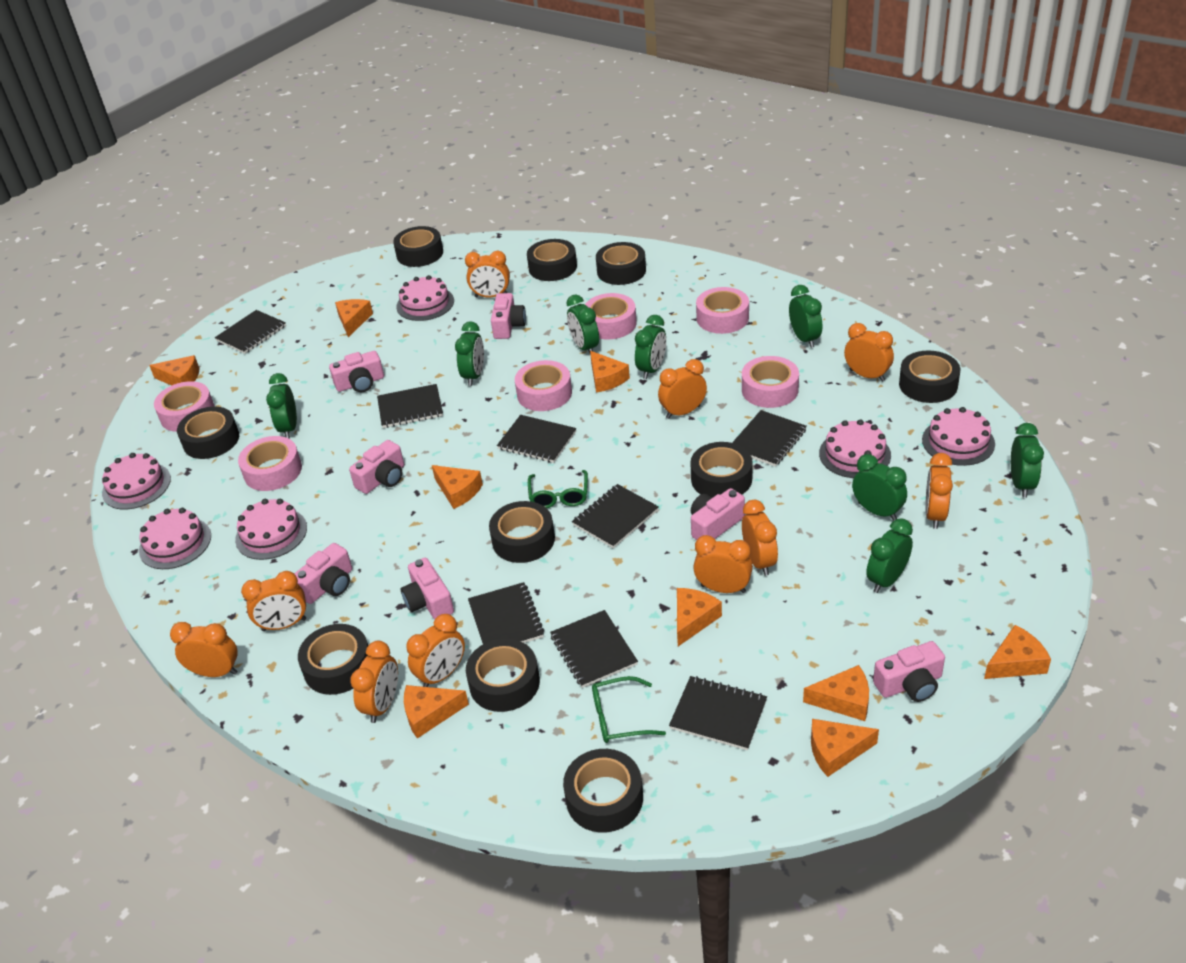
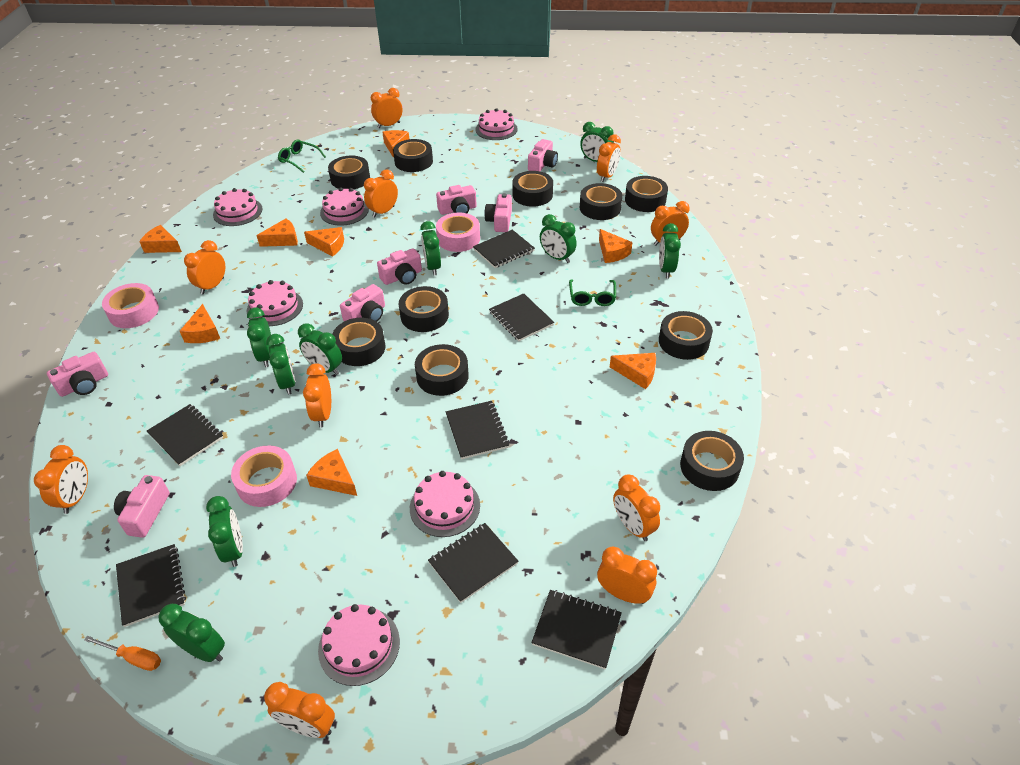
black notebook: [215,310,286,354] [377,384,443,428] [468,582,544,644] [497,415,576,463] [550,610,638,688] [572,484,659,548] [669,676,767,750] [732,410,807,467] = 8 -> [116,544,186,627] [147,404,223,466] [428,523,518,603] [446,401,510,459] [473,230,535,268] [489,293,554,341] [531,590,622,669] = 7
green clock: [266,373,297,439] [455,321,484,386] [566,295,599,353] [635,315,666,379] [789,285,822,348] [852,454,907,520] [866,518,913,593] [1011,423,1044,498] = 8 -> [158,604,225,662] [206,496,243,567] [247,308,271,367] [266,334,295,395] [298,323,342,375] [420,221,441,275] [540,214,577,263] [580,122,613,162] [659,223,681,278] = 9
orange cheese: [149,355,200,385] [335,299,373,337] [404,685,469,739] [432,465,483,509] [590,351,630,392] [677,588,722,646] [803,665,869,721] [811,719,879,777] [984,625,1051,679] = 9 -> [139,225,182,253] [180,304,220,343] [256,219,298,247] [304,227,344,257] [306,449,357,496] [382,130,409,157] [599,229,633,263] [610,353,656,389] = 8
orange screwdriver: none = 0 -> [84,636,161,671] = 1
pink tape: [154,381,215,432] [238,436,302,491] [515,360,572,411] [585,293,637,339] [696,287,749,334] [742,356,799,408] = 6 -> [102,283,159,328] [231,446,297,507] [436,213,480,252] = 3

